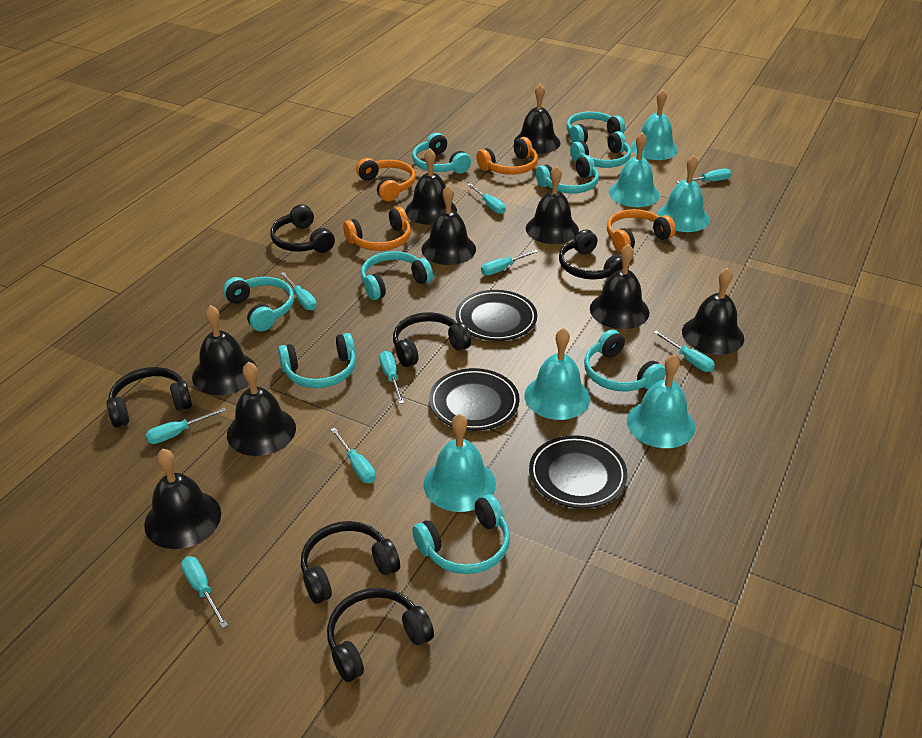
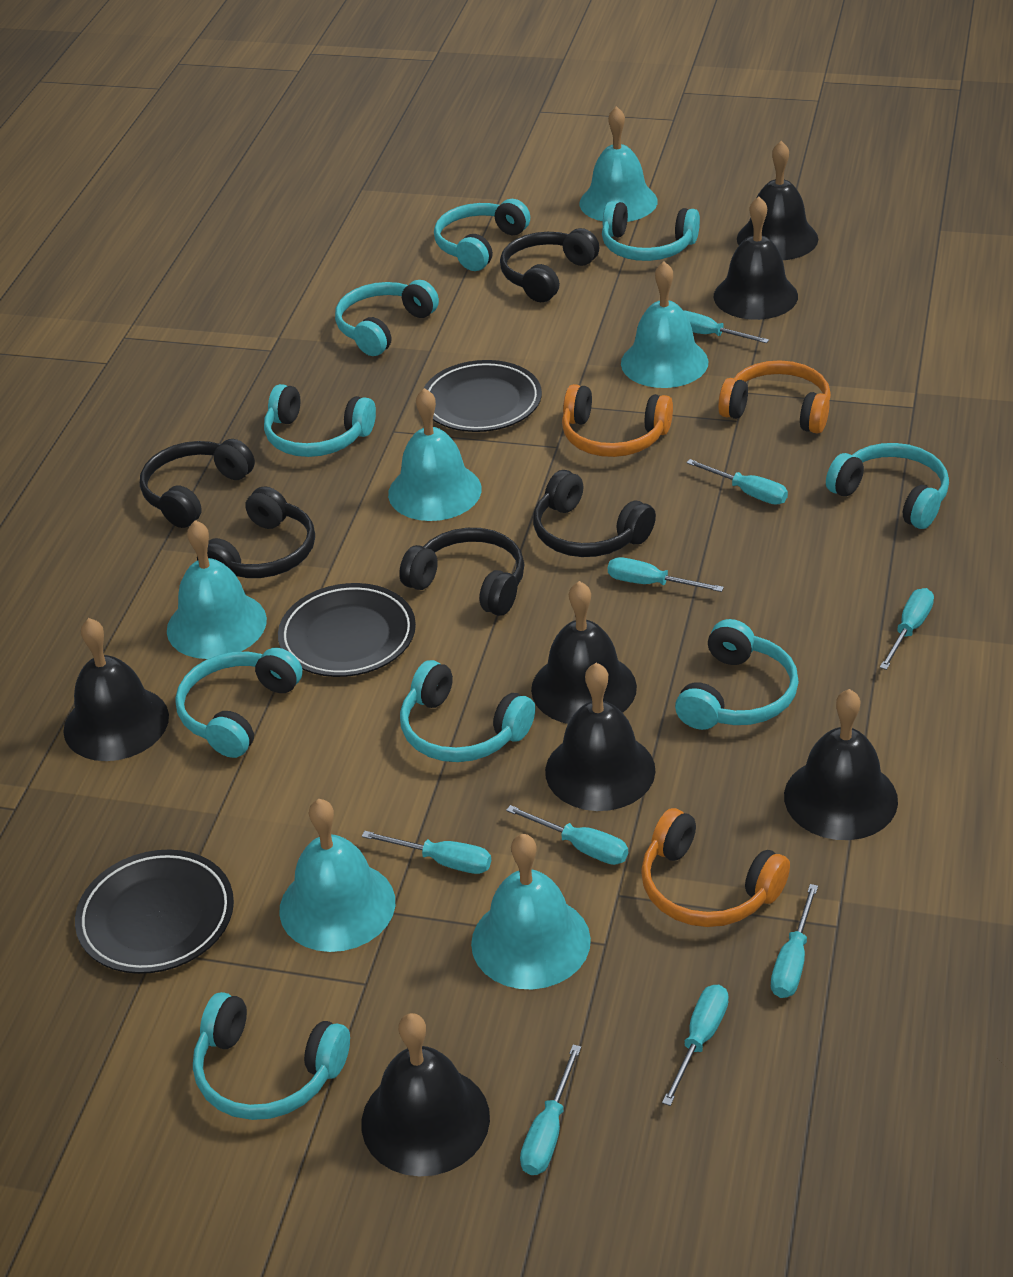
black bell: [144,449,221,549] [192,305,257,395] [227,362,296,456] [405,148,457,225] [422,185,476,265] [514,83,560,154] [526,166,579,244] [590,244,650,329] [682,268,744,355] = 9 -> [63,618,169,761] [362,1013,490,1176] [531,581,637,724] [545,663,655,811] [714,196,798,320] [737,141,818,260] [784,689,898,840] = 7
black headphones: [106,367,192,427] [270,204,335,253] [301,521,400,604] [327,588,434,682] [393,312,471,367] [559,229,629,280] = 6 -> [140,439,255,528] [197,486,315,578] [399,528,524,616] [500,228,599,302] [533,470,656,557] = 5
orange headphones: [343,207,411,251] [356,158,416,201] [476,137,538,175] [607,209,676,253] = 4 -> [562,384,673,457] [641,808,790,927] [718,360,831,434] = 3

